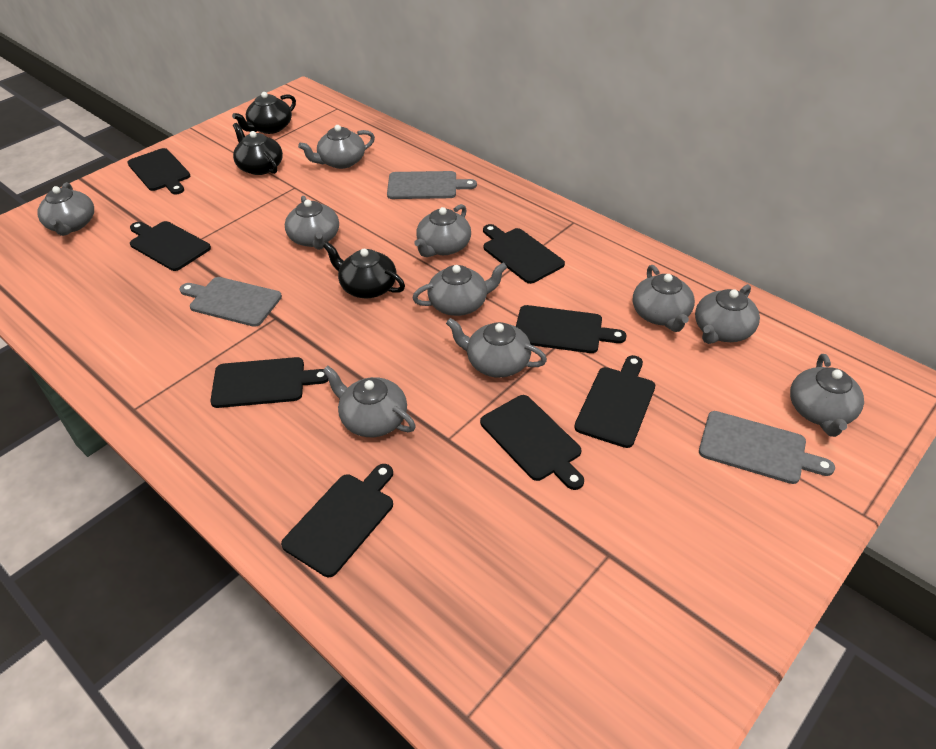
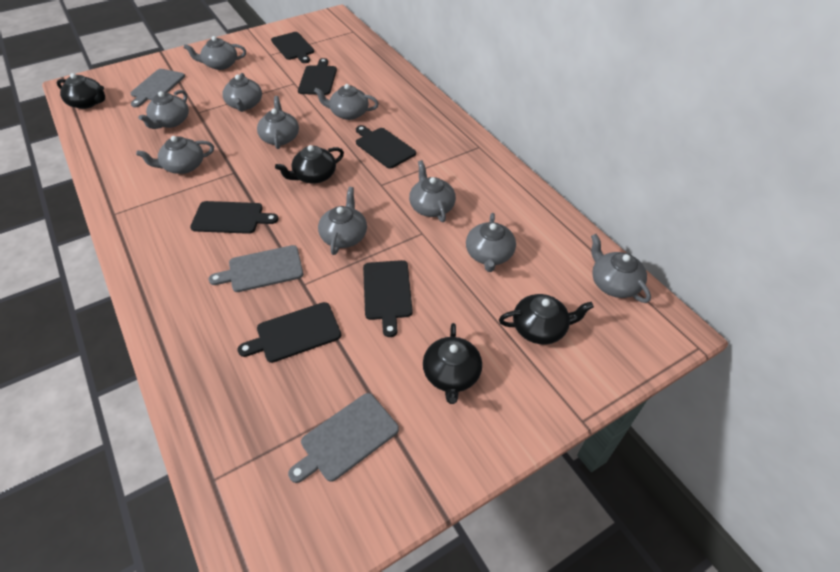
black cutting board: [127,148,190,194] [130,221,211,271] [210,357,329,408] [281,464,393,577] [480,395,584,490] [483,224,565,284] [516,305,626,353] [574,355,655,448] = 8 -> [190,201,278,234] [238,302,341,363] [271,32,314,63] [298,58,337,95] [356,125,416,168] [363,260,413,337] = 6
black teapot: [232,92,296,134] [233,123,283,175] [323,242,405,298] = 3 -> [57,73,105,109] [275,145,344,184] [423,323,482,404] [499,294,594,344] = 4

